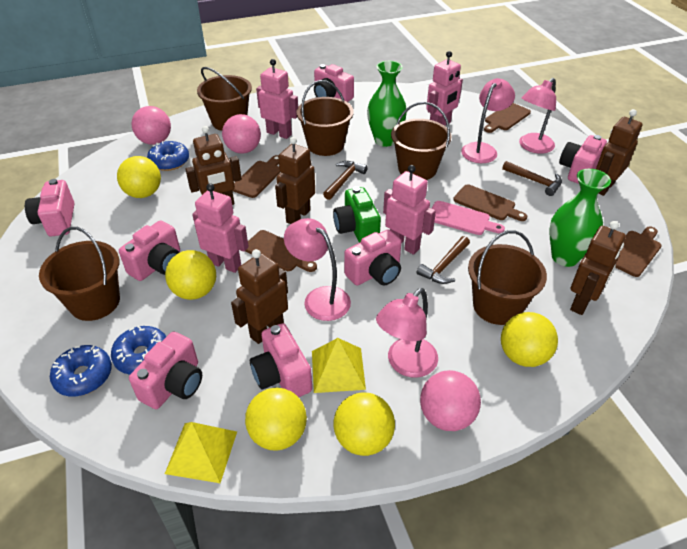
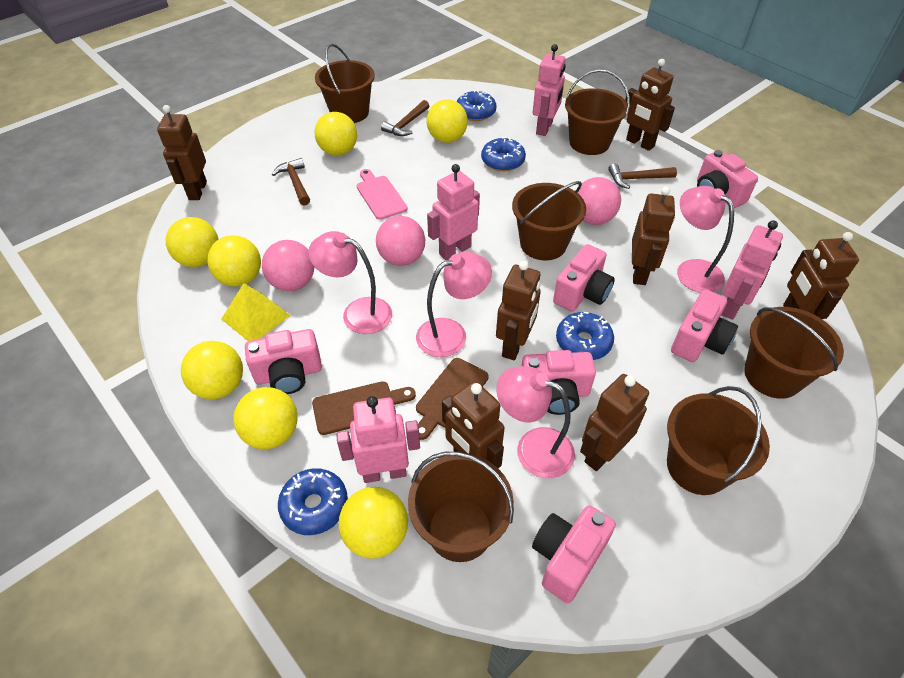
blue donut: [50,345,112,397] [111,326,167,375] [147,141,189,171] = 3 -> [278,468,348,535] [457,90,496,121] [481,137,526,171] [556,312,614,360] = 4
brown bucket: [39,227,120,321] [197,67,252,131] [296,80,354,156] [391,102,451,180] [468,230,547,325] = 5 -> [315,44,375,123] [408,452,514,562] [512,181,586,260] [565,69,630,155] [667,386,770,495] [744,307,844,399] = 6
brown cutting board: [232,155,281,198] [245,230,317,272] [453,184,527,221] [484,103,531,133] [615,227,662,277] = 5 -> [312,381,416,435] [416,358,489,440] = 2
brown robot: [185,126,242,205] [231,249,288,344] [275,137,315,224] [570,221,626,315] [596,109,643,196] = 5 -> [157,105,207,200] [442,381,505,468] [496,261,541,360] [580,374,649,471] [625,59,675,151] [632,186,675,285] [783,232,859,319] = 7
green camera: [333,186,381,243] = 1 -> none = 0
green vase: [367,61,407,147] [549,169,611,267] = 2 -> none = 0
pink camera: [25,179,74,237] [119,220,180,281] [129,332,202,409] [250,323,312,397] [314,64,354,102] [344,229,401,286] [559,135,607,184] = 7 -> [245,329,322,394] [522,350,596,415] [532,505,616,603] [553,244,615,312] [671,289,738,362] [697,150,758,208] = 6
yellow ball: [117,156,161,198] [165,250,216,300] [245,388,307,450] [334,393,395,456] [501,312,558,367] = 5 -> [166,217,219,267] [181,341,243,399] [207,235,261,287] [233,387,298,449] [315,112,357,156] [339,487,408,559] [427,99,468,143] = 7
yellow pyramid: [165,422,237,483] [312,338,366,393] = 2 -> [221,283,291,341] = 1

